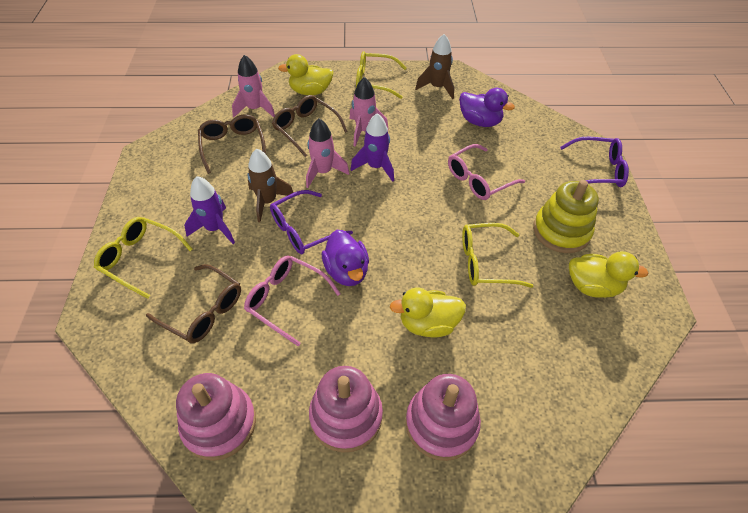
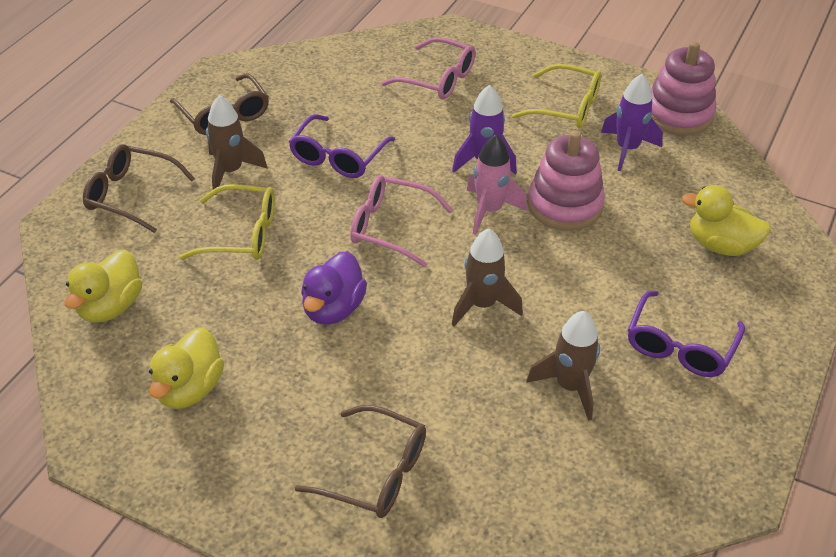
brown rocket: [247,148,293,222] [415,34,454,99] = 2 -> [206,95,267,195] [452,228,523,326] [526,311,600,421] = 3
pink rocket: [232,55,275,117] [306,119,350,188] [350,77,389,147] = 3 -> [467,134,527,235] = 1
pink stacking toy: [176,373,256,461] [309,366,383,453] [406,374,481,461] = 3 -> [528,130,605,231] [651,41,716,136] = 2
purple duck: [322,230,369,286] [459,88,515,127] = 2 -> [301,251,367,325] = 1
yellow glasses: [94,217,193,299] [356,51,407,99] [462,223,533,288] = 3 -> [179,184,275,260] [512,64,601,129] = 2
yellow stacking toy: [533,180,599,253] = 1 -> none = 0

